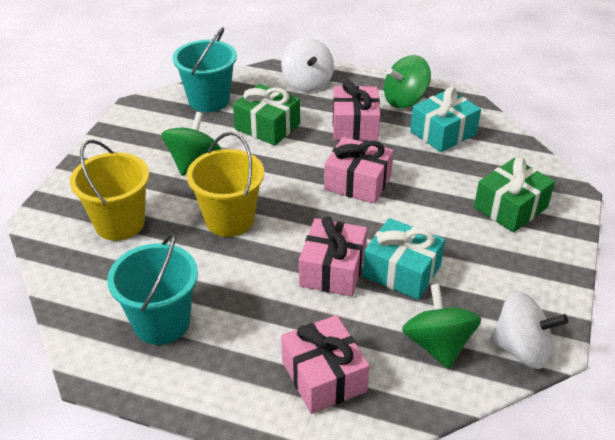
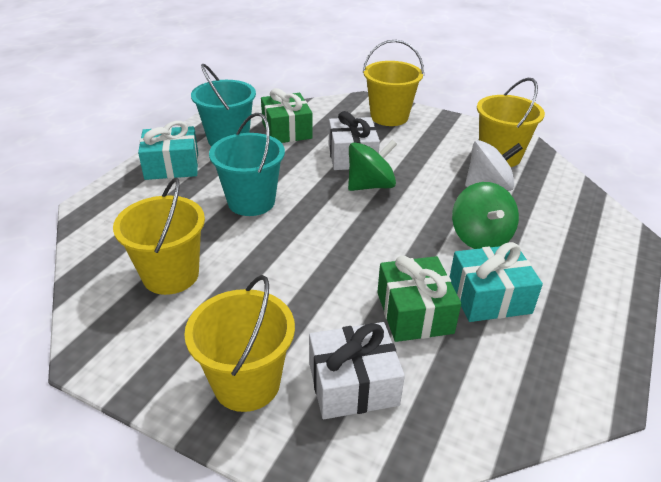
green spinning top: [161,112,221,176] [384,55,431,108] [402,284,481,369] = 3 -> [348,139,397,191] [452,182,519,249] = 2
pink gift: [281,315,369,414] [299,216,367,297] [324,137,394,204] [333,81,380,141] = 4 -> none = 0
white gift: none = 0 -> [309,322,405,419] [329,111,380,170] = 2
white spinning top: [281,38,334,92] [489,291,568,369] = 2 -> [465,140,523,191] = 1
yellow bucket: [70,140,149,241] [187,132,264,237] = 2 -> [113,178,205,295] [184,275,295,412] [362,40,424,126] [477,78,545,167] = 4

